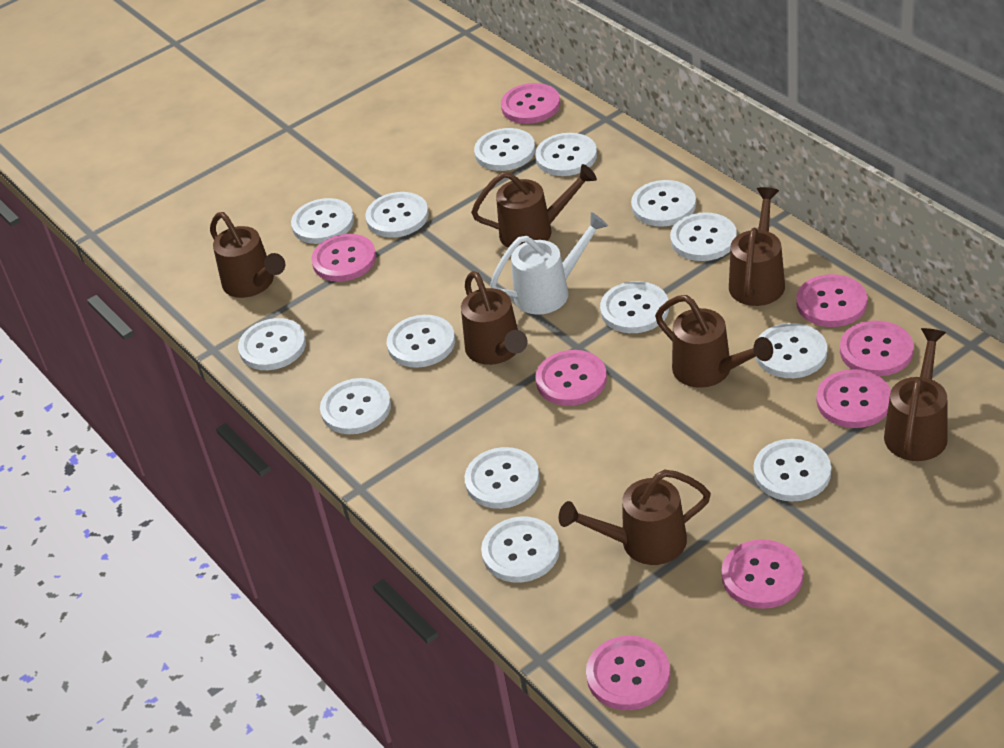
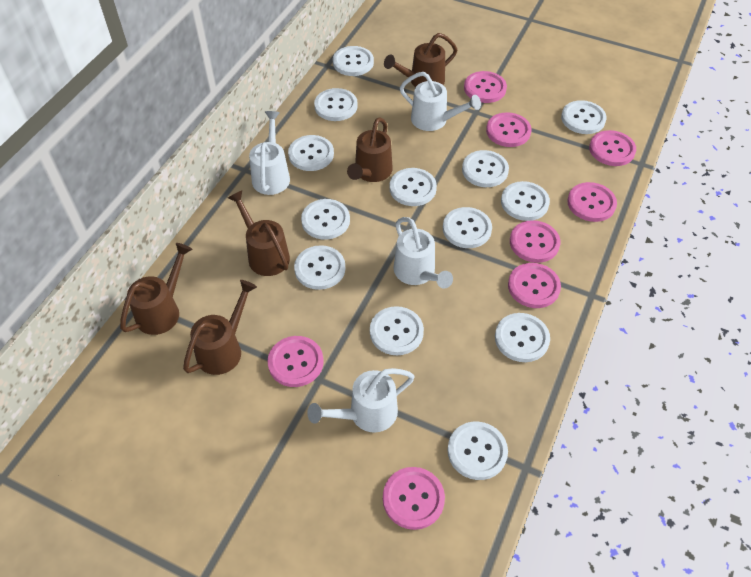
brown watering can: [210,212,285,298] [461,271,527,365] [471,164,597,248] [559,469,711,565] [655,295,773,388] [729,187,785,306] [884,328,948,461] = 7 -> [120,243,193,335] [183,280,257,375] [228,190,290,276] [347,117,393,182] [384,33,457,87] = 5
white button: [238,318,306,370] [291,198,354,244] [320,378,391,434] [365,192,429,238] [387,315,455,368] [464,447,540,509] [474,128,535,171] [481,517,560,582] [535,133,597,176] [600,281,669,333] [631,180,696,227] [670,212,737,261] [753,439,831,501] [755,323,827,378] = 14 -> [288,135,334,171] [294,245,345,290] [301,199,350,240] [314,88,358,121] [333,46,374,76] [370,306,424,355] [389,168,437,206] [443,207,492,248] [448,422,508,480] [462,150,509,187] [495,313,550,362] [501,181,550,221] [561,100,607,134] = 13
white watering can: [490,212,608,315] = 1 -> [249,111,290,195] [307,368,415,433] [393,217,453,289] [400,72,481,131] = 4

